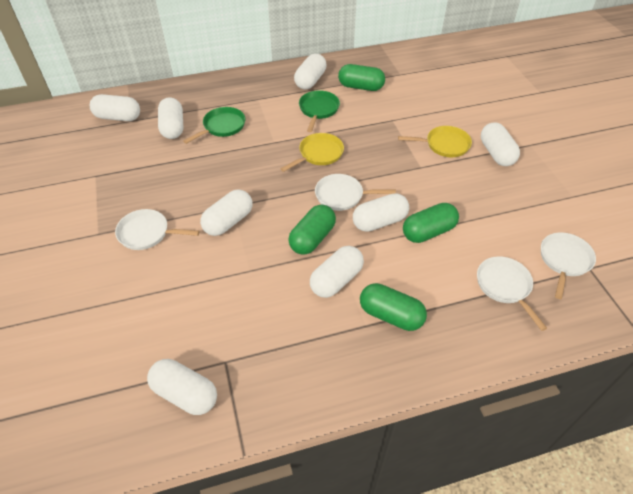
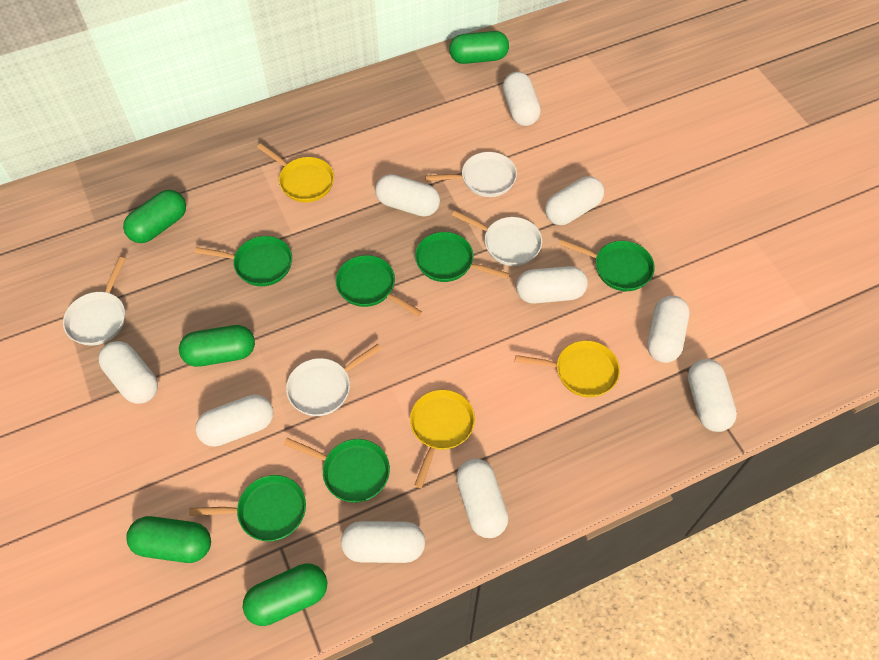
green capsule: [288,205,336,255] [338,64,385,91] [360,283,427,331] [403,203,459,243] = 4 -> [123,190,186,243] [126,516,211,563] [179,325,255,367] [243,563,327,626] [449,31,509,64] = 5
green pan: [183,107,245,144] [299,90,340,132] = 2 -> [189,475,306,541] [195,236,292,286] [284,438,390,503] [336,255,422,317] [415,232,510,282] [559,239,655,291] = 6
white capsule: [90,94,140,121] [147,359,217,415] [158,97,183,139] [200,189,252,236] [294,53,327,89] [310,246,364,298] [353,193,409,232] [481,122,520,166] = 8 -> [99,341,158,404] [195,395,273,447] [341,521,425,563] [375,174,440,217] [456,459,508,538] [503,72,541,126] [516,266,588,304] [545,176,604,225] [647,295,689,363] [688,359,737,432] = 10
yellow pan: [281,133,344,172] [398,126,472,157] = 2 -> [257,143,334,203] [410,390,475,488] [515,340,620,397] = 3

